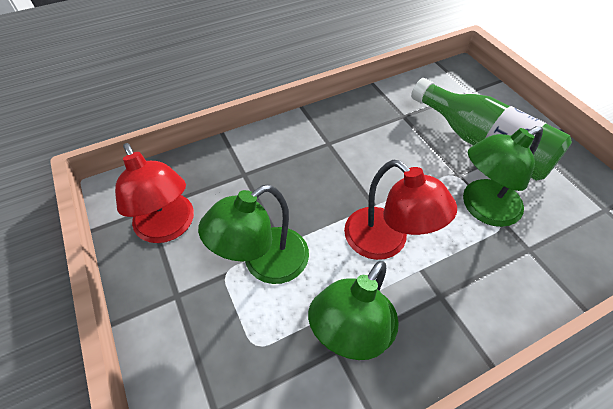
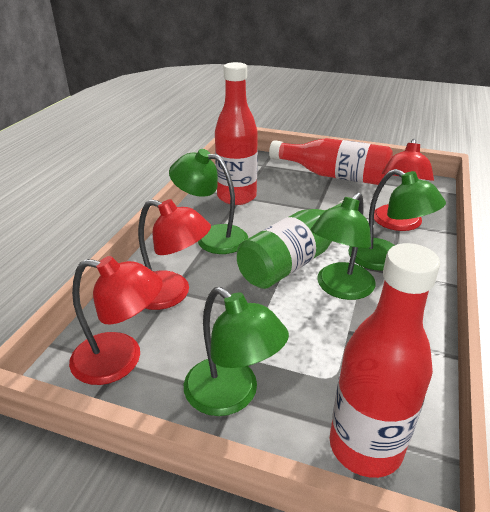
green lamp: [198,184,309,284] [308,261,399,360] [463,126,543,227] = 3 -> [169,149,248,254] [184,287,289,416] [311,192,376,300] [348,169,446,271] = 4
red bottle: none = 0 -> [215,62,258,205] [269,138,393,185] [330,243,440,478] = 3
red lamp: [115,143,194,243] [344,160,457,260] = 2 -> [69,256,163,385] [138,199,211,310] [374,139,434,231] = 3

